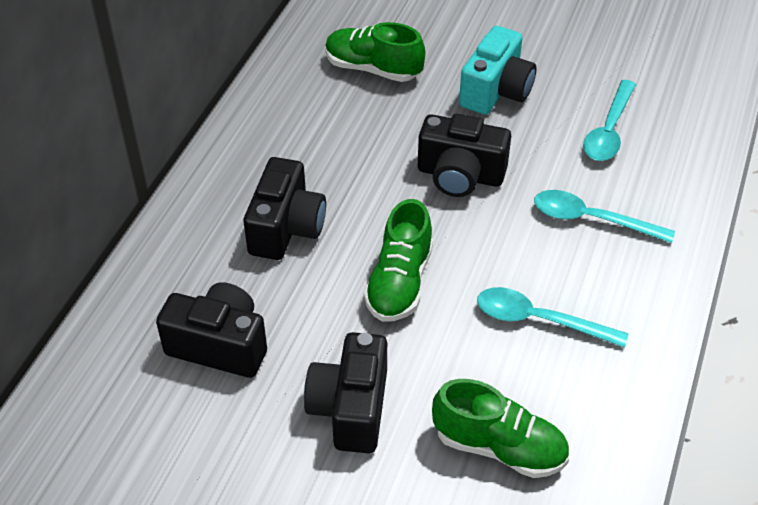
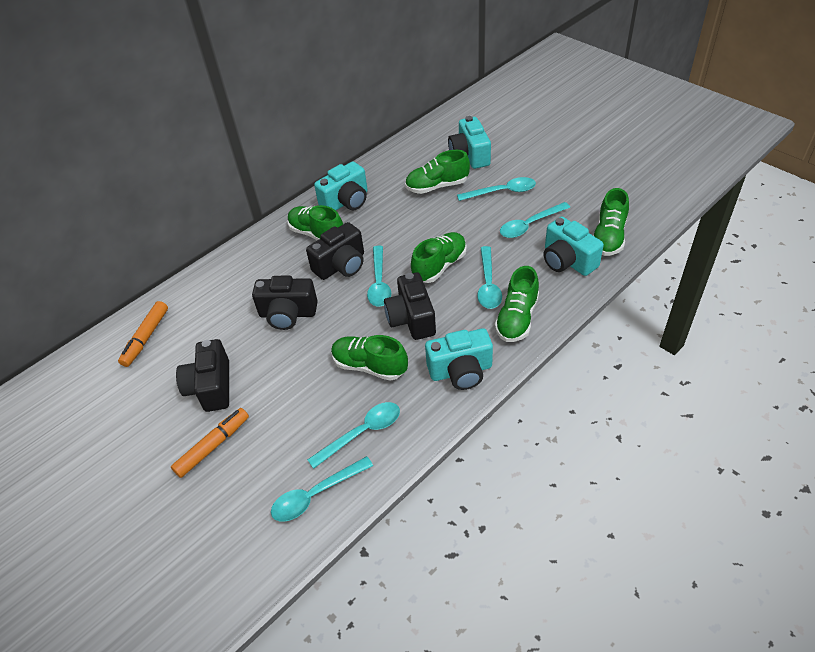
green shoe: [325,22,425,82] [364,199,433,322] [432,379,569,478] = 3 -> [287,205,343,240] [331,335,408,381] [405,150,470,194] [411,232,467,283] [495,266,539,342] [593,188,629,256] = 6
orange marker: none = 0 -> [118,301,168,367] [171,408,249,478] = 2
turquoise camera: [459,26,536,115] = 1 -> [314,162,368,210] [425,328,493,390] [448,116,491,169] [543,217,604,276] = 4
turquoise spoon: [477,287,628,348] [534,190,675,243] [583,80,636,161] = 3 -> [271,456,373,522] [307,402,400,469] [367,245,391,307] [457,177,536,201] [477,246,502,309] [500,202,570,238] = 6

